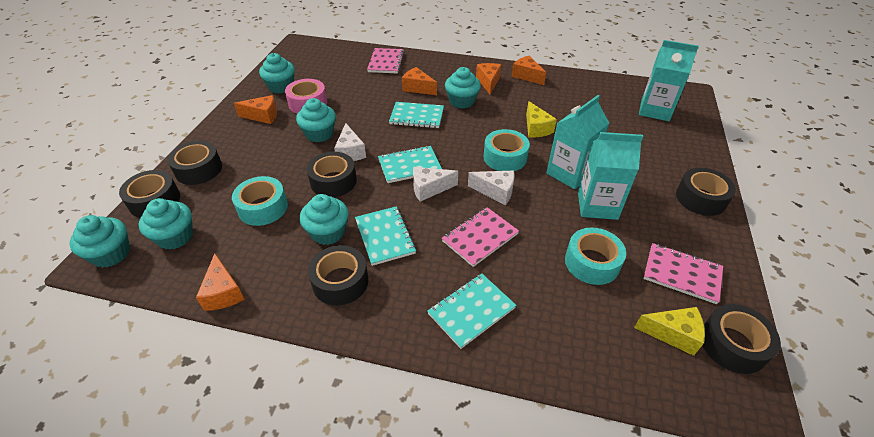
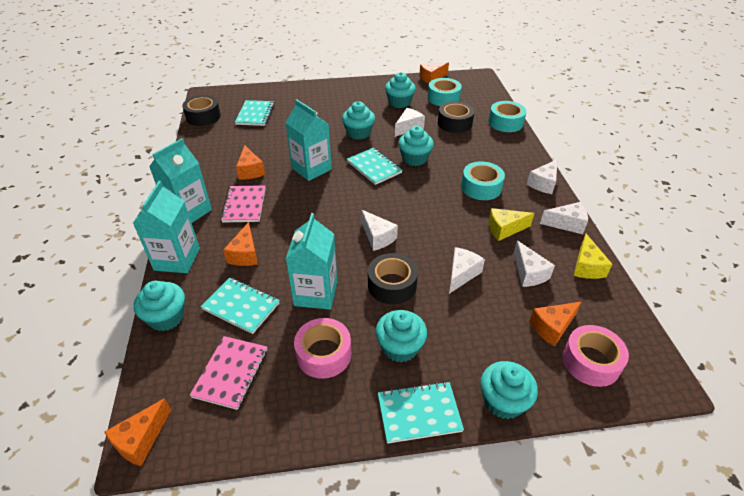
black tape: [119,170,180,218] [167,141,222,185] [307,152,357,197] [308,245,368,305] [676,168,736,216] [702,304,781,374] = 6 -> [182,95,221,126] [368,253,418,304] [438,101,474,133] = 3
pink notebook: [367,48,404,73] [442,207,519,267] [643,243,723,304] = 3 -> [190,336,267,410] [221,185,266,223] = 2
pink tape: [285,79,327,114] = 1 -> [294,318,351,379] [563,325,629,387] = 2
turquoise carton: [546,95,609,189] [578,132,643,220] [639,40,699,121] = 3 -> [133,181,200,273] [149,138,212,223] [285,99,332,181] [286,213,337,310] = 4
white cheese: [334,123,366,161] [413,167,458,202] [468,171,514,205] = 3 -> [361,210,398,251] [395,108,425,137] [449,247,485,294] [513,240,555,287] [527,159,558,194] [540,202,588,234] = 6

